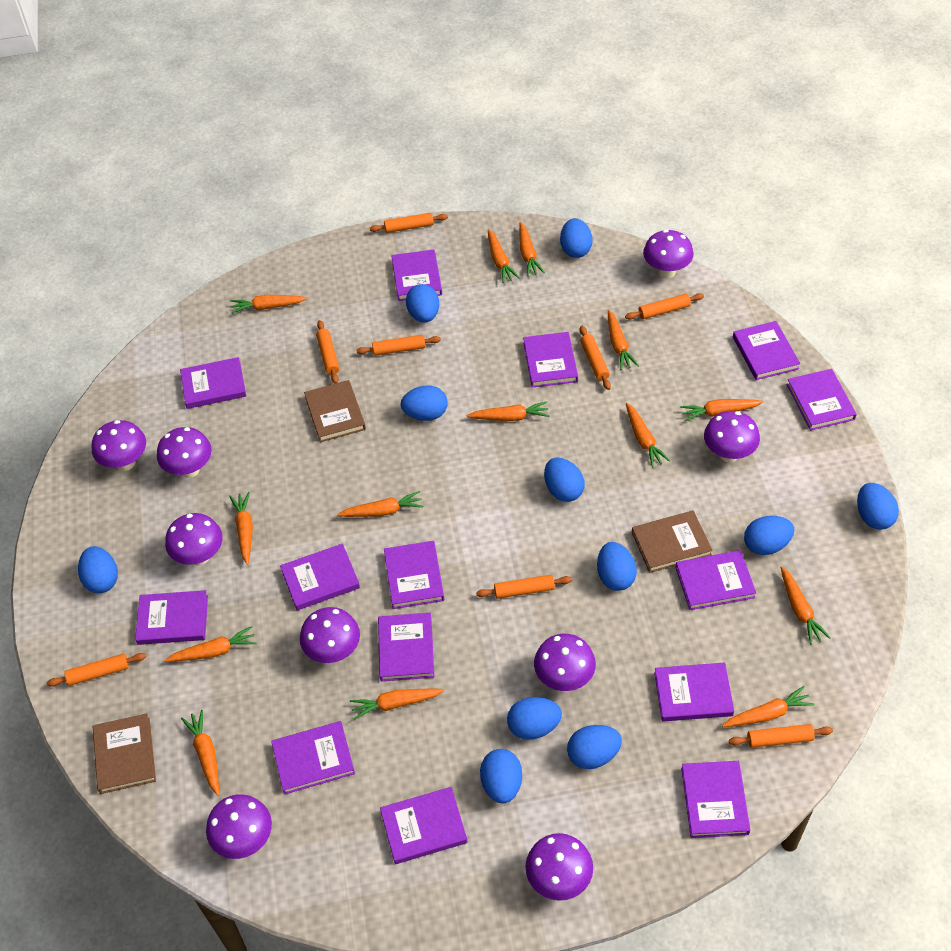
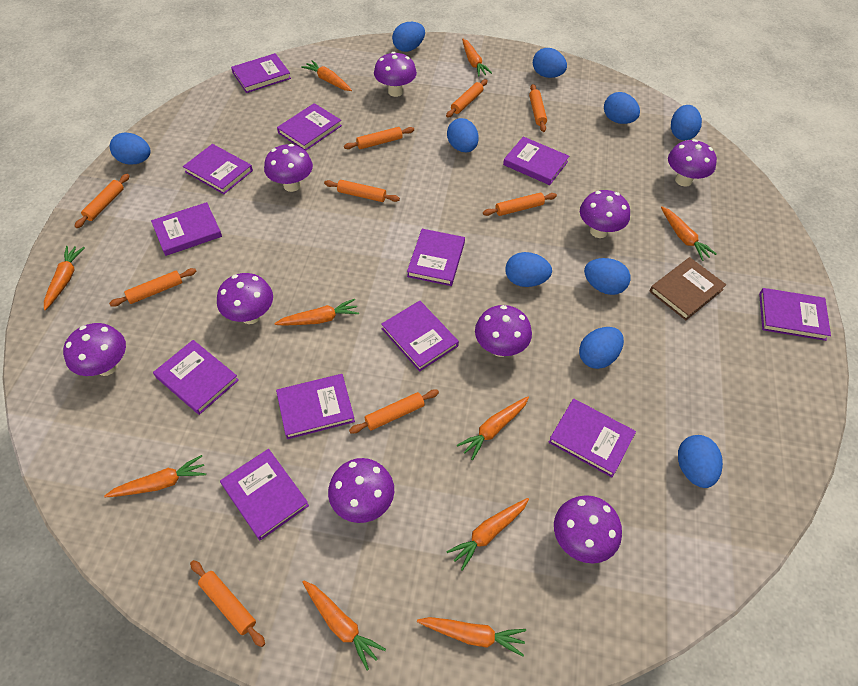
blue egg: [78,546,118,593] [401,385,448,421] [406,284,439,323] [480,749,522,803] [507,697,562,740] [544,458,585,502] [560,218,593,258] [567,725,622,769] [597,542,637,591] [744,516,794,555] [857,483,899,530] = 11 -> [109,132,150,165] [392,22,425,52] [447,118,479,152] [505,252,552,287] [533,48,567,78] [579,327,624,369] [584,258,631,295] [604,92,640,124] [671,105,702,140] [678,435,723,488] = 10
brown book: [93,713,156,794] [304,380,366,442] [632,511,713,573] = 3 -> [649,257,726,320] = 1
orange carrot: [164,626,257,662] [181,710,219,796] [229,492,253,565] [231,295,307,314] [337,491,423,517] [350,688,445,720] [467,401,549,421] [488,229,520,283] [519,222,545,276] [608,310,639,370] [626,403,670,467] [680,399,763,422] [722,686,814,727] [781,567,831,645] = 14 -> [44,246,85,310] [104,455,206,497] [274,299,359,326] [301,60,352,91] [302,581,386,670] [417,617,526,657] [446,498,529,571] [457,397,529,460] [462,39,492,77] [661,206,716,261] = 10
orange rolling pin: [47,653,146,687] [316,320,339,384] [356,335,441,356] [370,213,448,233] [476,575,572,599] [579,326,611,390] [625,293,704,320] [729,724,833,748] = 8 -> [74,174,130,228] [109,268,197,307] [190,560,265,647] [324,180,400,202] [344,127,414,149] [349,389,439,434] [446,79,488,118] [483,193,557,216] [529,84,547,132] = 9
purple book: [135,590,208,645] [180,357,246,409] [271,721,355,795] [280,544,360,610] [378,613,434,682] [380,787,468,864] [384,541,444,609] [391,249,442,301] [523,332,578,388] [654,662,734,722] [675,550,756,610] [681,761,750,838] [733,321,800,380] [787,369,857,430] = 14 -> [151,202,222,256] [153,340,239,415] [183,144,253,194] [220,449,309,541] [231,53,291,93] [276,374,355,439] [277,103,342,151] [381,301,459,372] [407,229,465,286] [503,137,569,185] [548,399,636,477] [759,288,831,341] = 12

